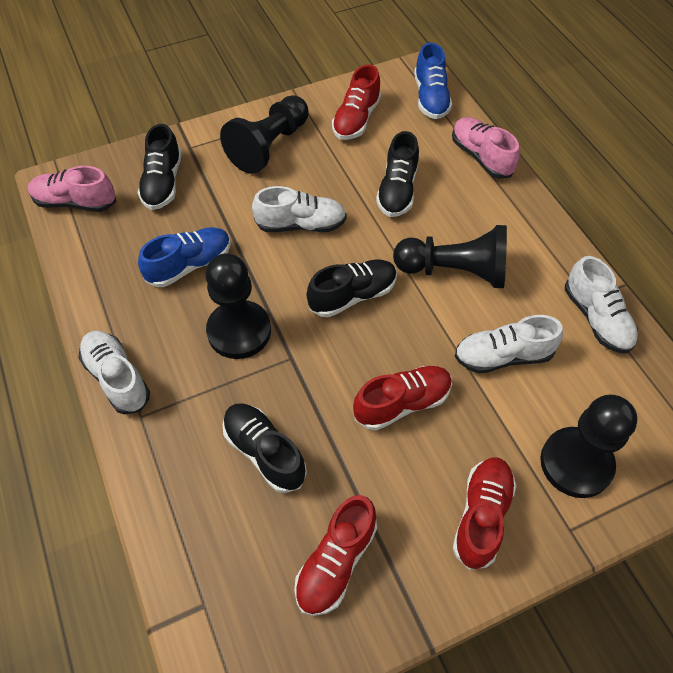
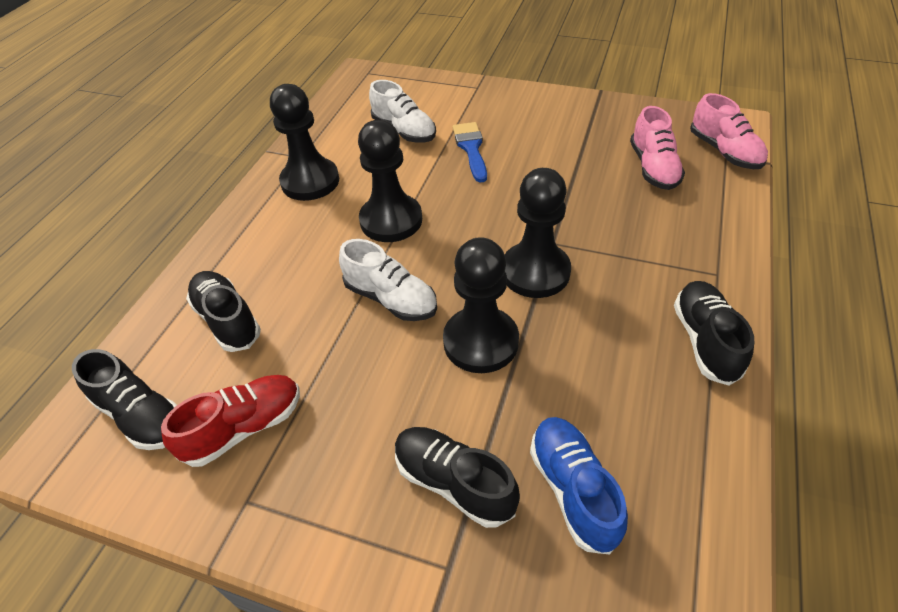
blue brush: none = 0 -> [453,122,487,183] = 1
blue shoe: [138,227,231,287] [414,42,452,119] = 2 -> [530,417,628,554] = 1
red shoe: [294,495,377,616] [332,64,381,140] [353,366,452,430] [453,457,516,570] = 4 -> [161,375,300,467] = 1
white shoe: [78,331,150,415] [252,186,347,232] [455,315,563,373] [565,256,638,353] = 4 -> [339,239,437,321] [369,80,436,142] = 2

